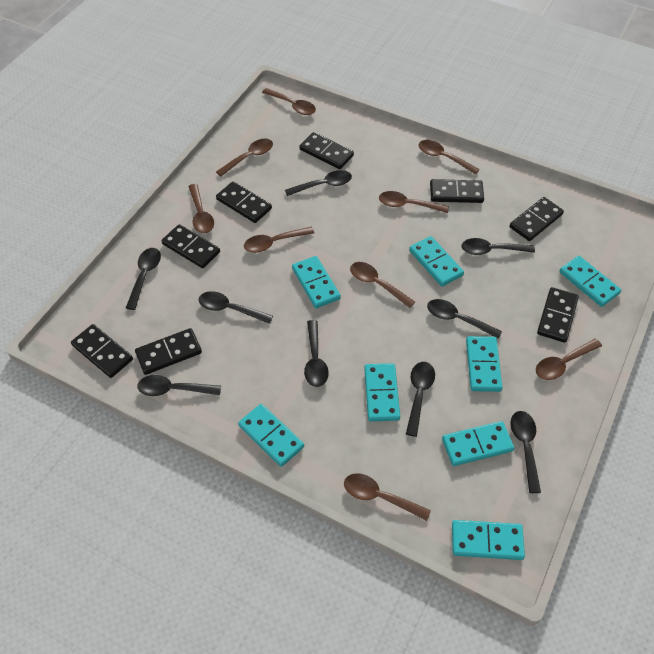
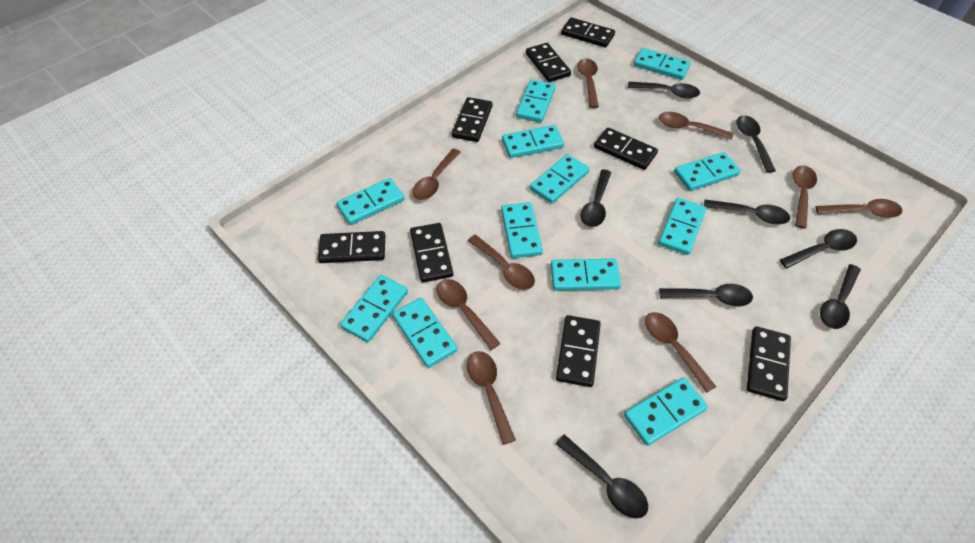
black spoon: [126,248,161,310] [138,375,221,396] [199,291,273,324] [285,170,352,196] [304,320,329,387] [406,362,435,437] [427,299,502,339] [461,238,535,255] [510,411,541,493] = 9 -> [556,434,648,519] [581,169,611,227] [628,82,700,99] [659,284,753,307] [704,200,790,224] [736,115,776,173] [780,229,857,268] [820,264,861,329] = 8
turquoise domino: [238,404,304,467] [292,256,341,308] [364,363,400,422] [409,236,464,286] [442,421,514,466] [452,520,525,560] [466,336,503,392] [559,256,621,307] = 8 -> [336,178,405,225] [340,275,408,342] [392,298,458,368] [501,202,543,258] [502,125,564,158] [516,79,555,123] [530,154,590,204] [551,259,621,290] [624,377,708,446] [634,48,691,80] [658,198,706,255] [674,152,741,191] = 12

